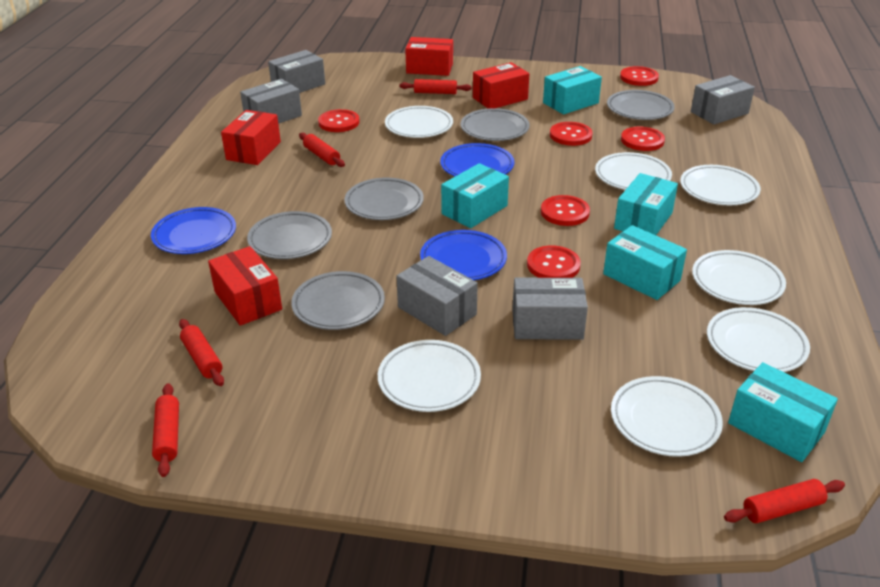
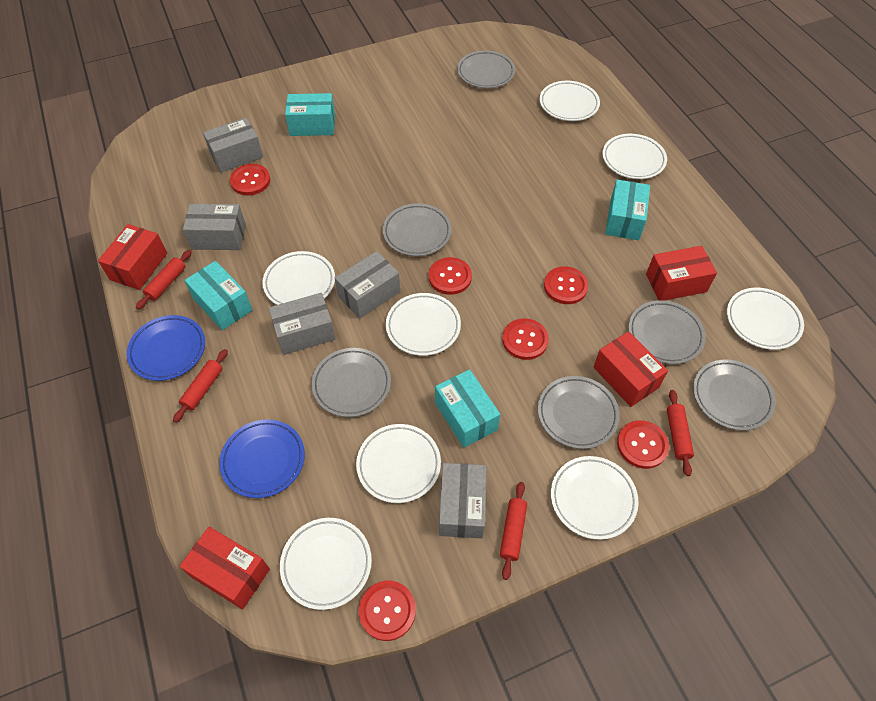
blue plate: [151,207,236,254] [420,230,507,280] [440,143,515,177] = 3 -> [127,315,205,381] [219,419,305,498] = 2
grey plate: [247,211,332,259] [291,271,385,330] [344,178,424,220] [461,108,530,141] [607,90,675,120] = 5 -> [312,348,391,417] [383,203,452,256] [457,50,515,88] [538,376,620,449] [628,300,706,364] [693,359,776,431] = 6
red rolling pin: [152,383,179,477] [179,319,224,386] [299,133,345,167] [400,79,472,94] [724,479,845,523] = 5 -> [136,250,192,310] [173,349,228,423] [500,482,527,580] [667,390,694,476] = 4
turquoise box: [441,163,509,228] [543,66,602,115] [603,225,687,300] [614,173,678,235] [728,362,838,462] = 5 -> [184,261,252,330] [285,93,335,136] [435,369,500,448] [605,179,650,240] = 4
white plate: [378,340,481,412] [385,106,453,138] [595,152,672,190] [611,376,723,457] [680,165,761,205] [692,250,786,305] [707,307,810,372] = 7 -> [262,251,335,305] [280,518,372,610] [356,424,441,503] [386,293,461,356] [540,81,600,121] [551,456,639,540] [602,134,667,179] [727,287,804,350] = 8

